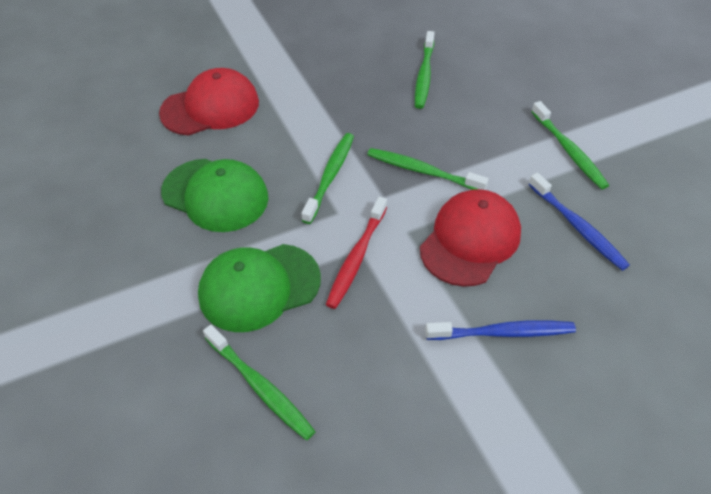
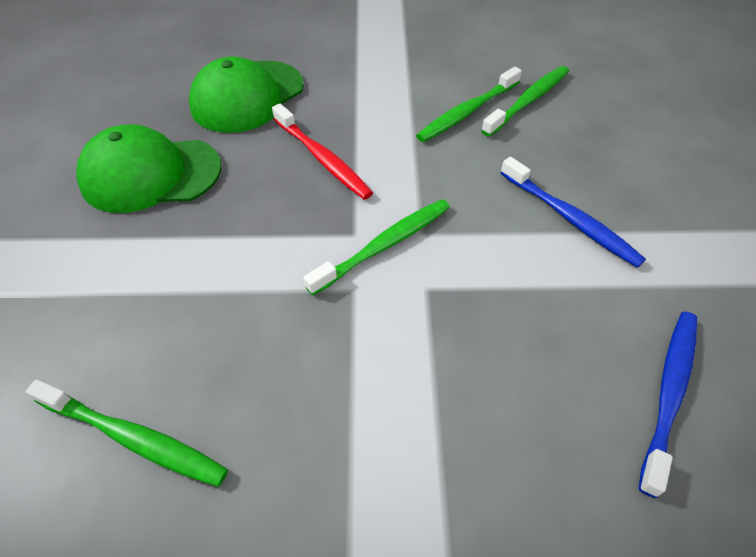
green toothbrush: [203,325,316,440] [301,133,354,224] [367,148,489,190] [415,31,435,109] [531,101,609,189] = 5 -> [25,379,228,487] [303,199,450,296] [416,67,522,142] [481,66,569,137] = 4
red cap: [159,68,259,136] [420,189,521,287] = 2 -> none = 0

